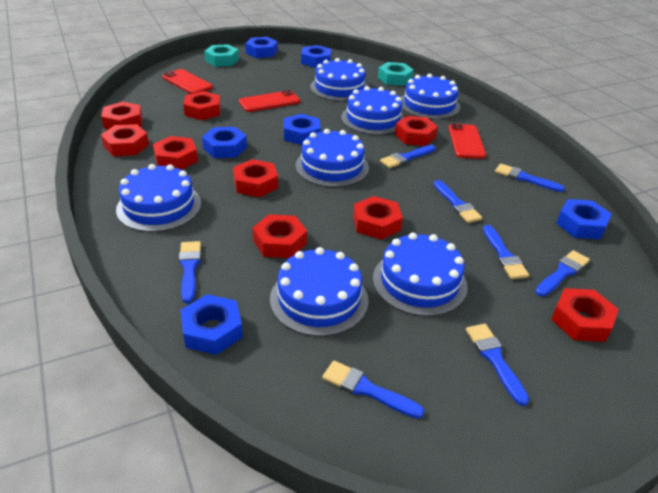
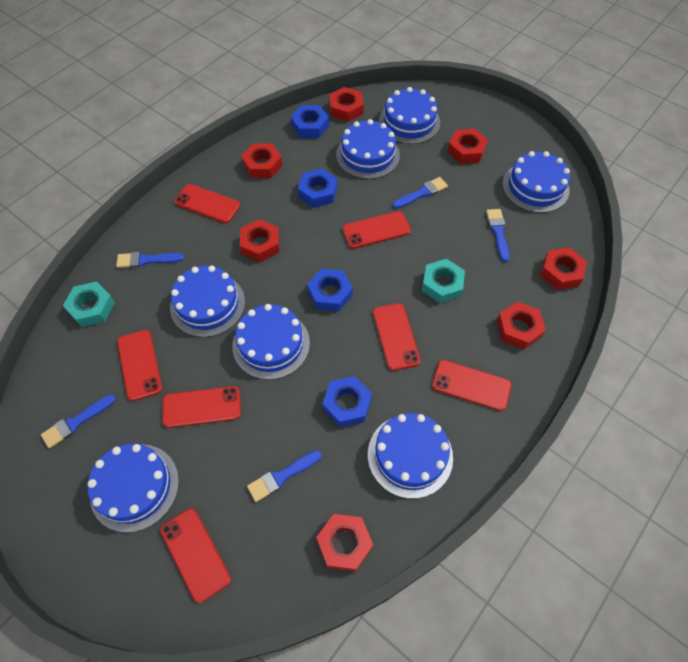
blue brush: [179,241,201,303] [322,360,425,419] [380,145,435,168] [434,180,482,223] [466,324,529,406] [483,225,529,279] [495,164,565,192] [535,250,590,297] = 8 -> [41,394,116,448] [116,252,184,268] [247,450,322,502] [393,177,448,209] [486,209,510,262] = 5
blue nut: [180,294,243,355] [202,127,247,158] [245,37,278,58] [283,114,321,145] [301,45,331,68] [556,199,612,239] = 6 -> [291,105,329,138] [298,169,337,208] [307,269,353,311] [322,376,372,427] = 4
red nut: [101,102,142,129] [101,124,149,156] [153,136,198,170] [183,91,221,120] [233,159,278,197] [253,214,307,258] [353,196,403,240] [395,116,438,146] [551,288,619,342] = 9 -> [240,219,279,262] [241,144,282,178] [316,514,373,572] [329,87,364,122] [448,129,488,164] [497,302,546,349] [540,247,587,290] = 7
red phone: [162,69,213,94] [239,90,300,112] [448,123,486,159] = 3 -> [117,330,162,401] [160,509,231,603] [162,386,241,428] [174,184,240,223] [342,211,411,249] [373,303,421,371] [432,360,512,411] = 7

